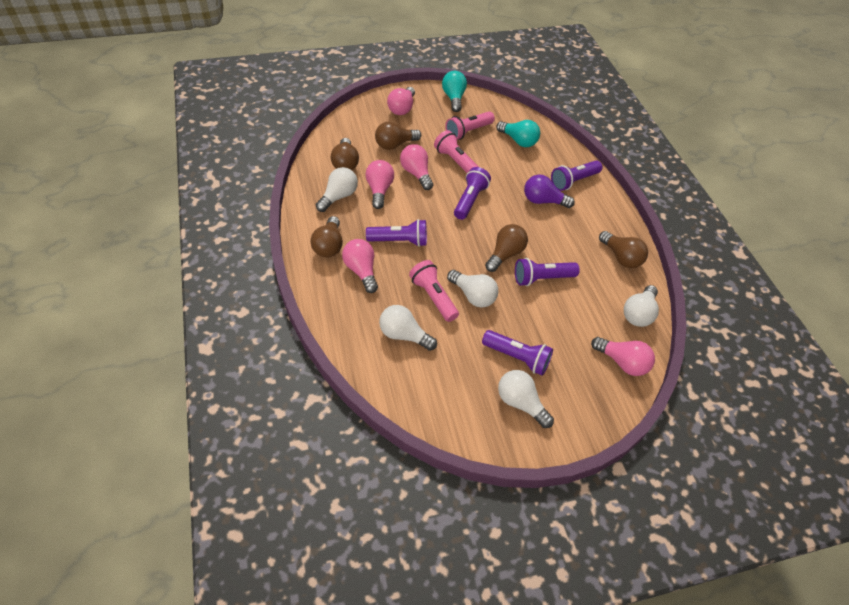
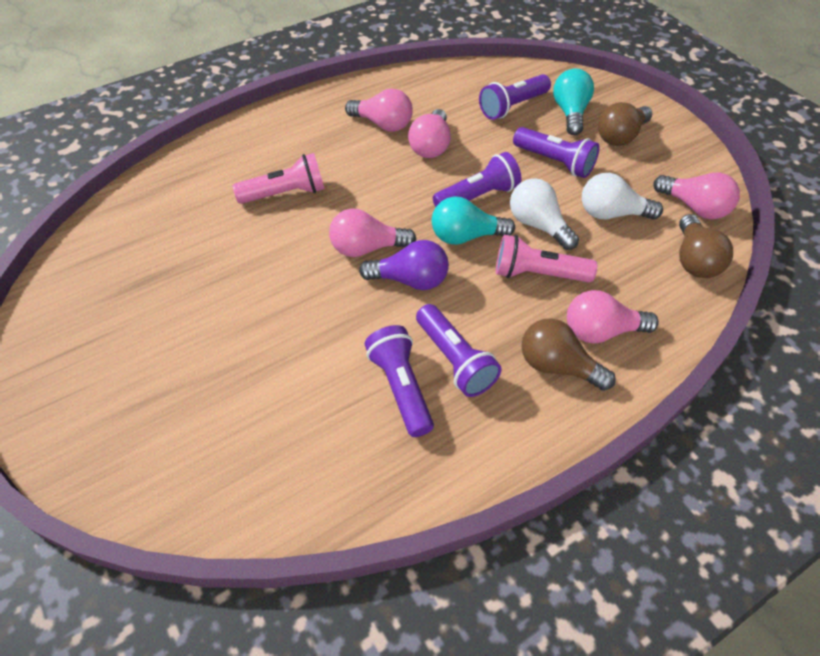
brown light bulb: [310,216,343,257] [331,138,359,170] [375,122,421,150] [485,224,528,272] [599,231,648,268] = 5 -> [521,318,616,391] [598,102,652,146] [679,214,733,278] = 3
pink flashlight: [409,260,459,322] [434,130,479,173] [445,111,495,140] = 3 -> [233,153,325,204] [496,235,597,283] = 2
white light bulb: [316,167,358,212] [379,305,437,351] [447,270,498,308] [498,370,554,428] [624,285,659,327] = 5 -> [510,178,579,250] [582,173,663,220] = 2

